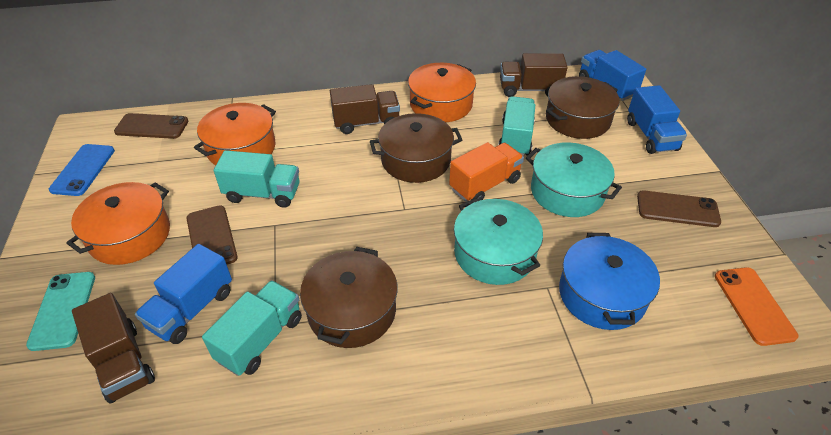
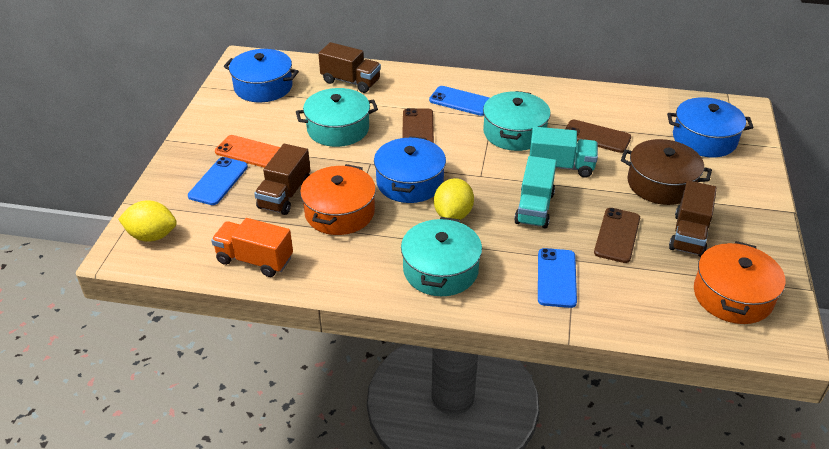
blue phone: [49,144,115,196] = 1 -> [188,157,248,205] [429,86,490,116] [538,248,577,308] = 3
blue pot: [559,233,660,330] = 1 -> [223,49,299,102] [374,136,446,203] [667,97,754,157] = 3
blue truck: [135,244,232,344] [579,50,646,101] [627,85,687,154] = 3 -> none = 0
brown pot: [300,247,398,348] [370,113,462,183] [546,76,619,139] = 3 -> [621,139,712,205] = 1
orange pot: [66,182,170,265] [194,103,276,165] [408,63,476,122] = 3 -> [300,164,376,235] [694,241,786,324] = 2
turquoise phone: [26,272,95,351] = 1 -> none = 0
turquoise pot: [454,198,543,285] [526,142,622,217] = 2 -> [296,88,378,147] [401,217,482,296] [483,91,551,151] = 3
turquoise truck: [202,280,302,376] [214,150,299,208] [498,96,535,156] = 3 -> [514,156,557,229] [529,127,598,178] = 2
yellow lemon: none = 0 -> [118,201,177,242] [434,178,474,220] = 2

